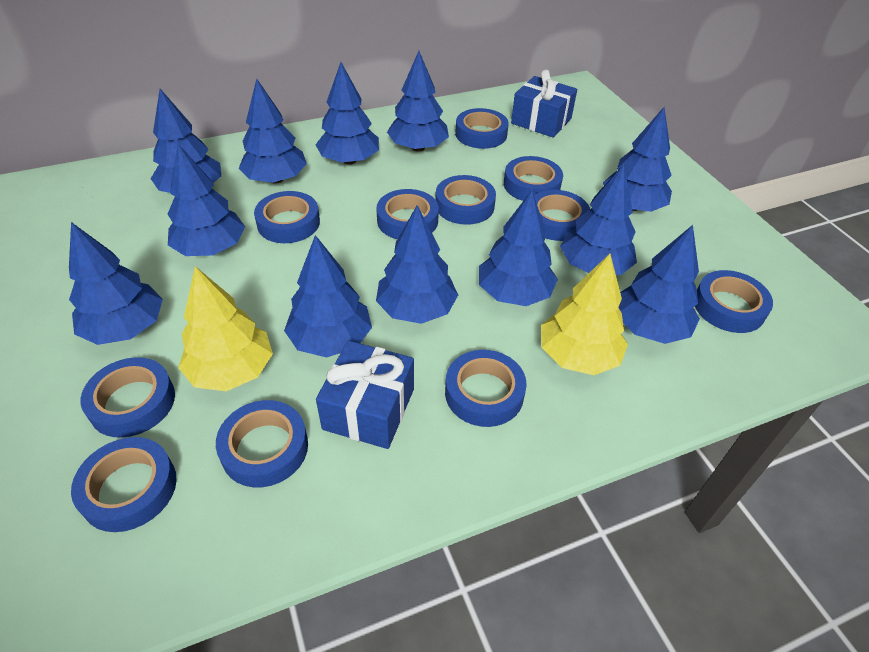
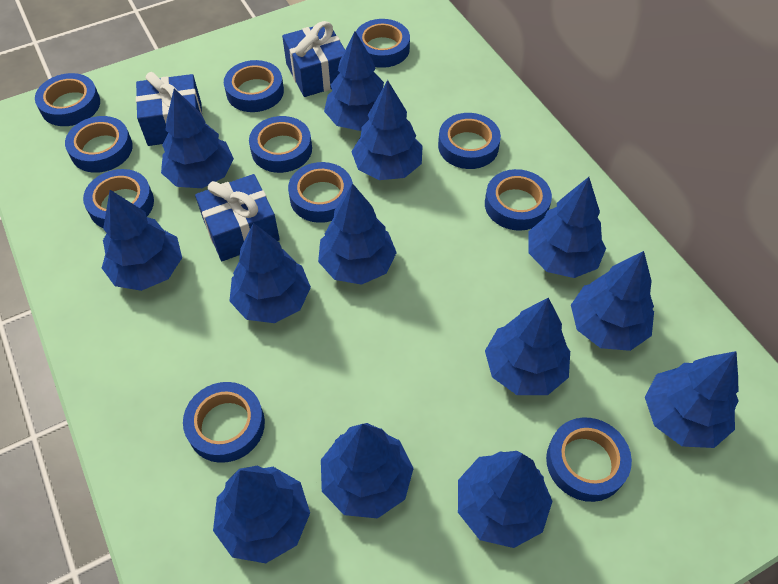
blue gift: [316,341,414,449] [511,70,577,138] = 2 -> [136,72,203,146] [195,174,280,261] [282,21,345,97] = 3
blue tree: [69,222,163,345] [151,89,221,193] [168,144,245,256] [239,79,307,184] [284,235,372,358] [315,62,379,164] [376,205,458,324] [387,51,449,152] [479,190,558,306] [560,164,637,275] [603,107,672,212] [618,225,700,344] = 12 -> [102,190,182,291] [161,89,234,188] [213,466,310,563] [230,223,311,323] [318,183,397,285] [321,423,414,518] [324,31,384,131] [351,80,423,180] [458,451,552,548] [485,298,570,395] [528,177,606,278] [571,251,654,351] [645,351,739,448] = 13
yellow tree: [179,266,273,391] [541,254,628,375] = 2 -> none = 0

